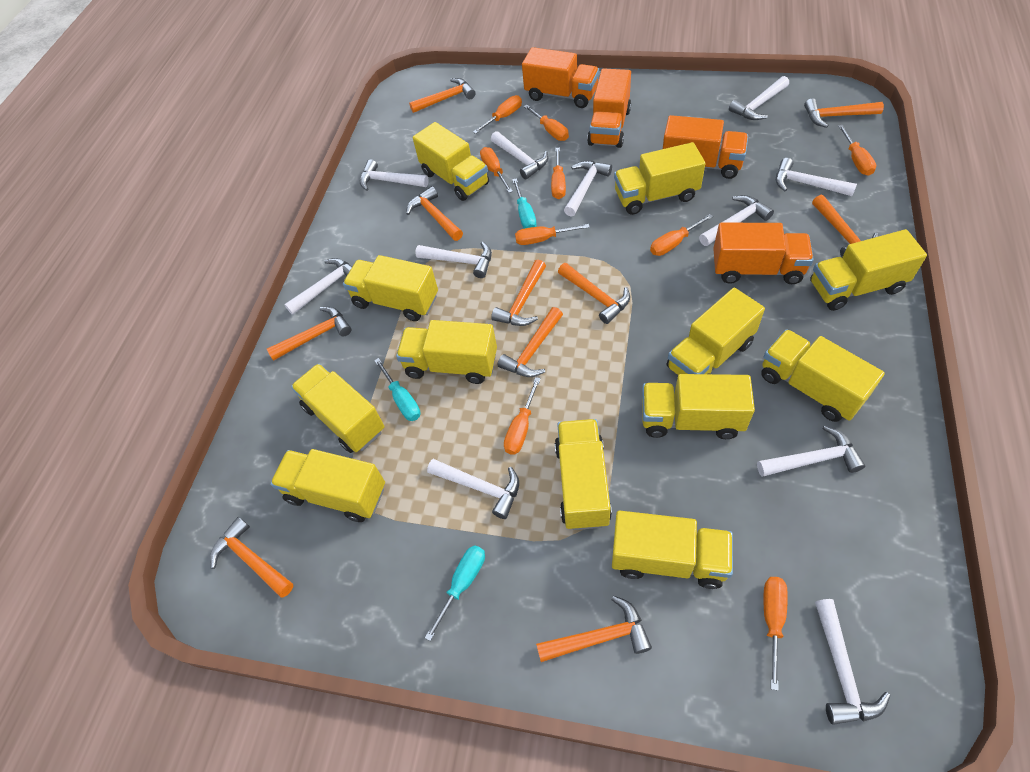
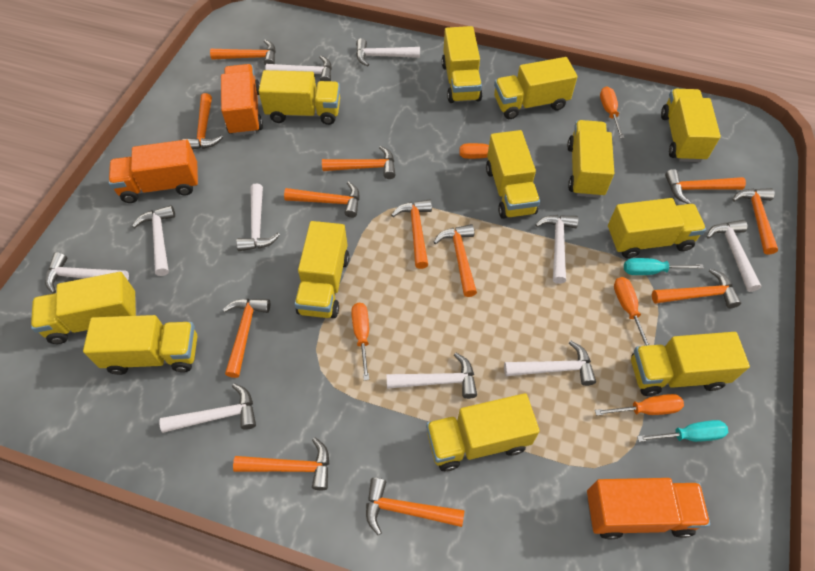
orange hammer: [210,517,294,597] [267,307,352,361] [406,186,463,241] [409,78,476,113] [491,260,546,326] [497,307,563,377] [536,596,652,662] [558,263,630,324] [804,98,884,128] [812,194,878,257] = 10 -> [183,93,223,149] [210,39,276,66] [223,299,270,378] [233,437,329,490] [284,181,359,218] [322,146,396,179] [366,478,464,535] [391,199,432,269] [433,224,477,297] [652,268,741,308] [665,169,746,204] [732,188,778,255] = 12
orange screwdriver: [473,95,522,134] [480,147,513,193] [504,377,541,455] [515,224,590,245] [524,105,569,141] [551,148,566,199] [650,214,713,256] [764,577,788,691] [838,125,876,176] = 9 -> [351,303,369,380] [460,143,530,159] [595,394,684,416] [600,86,624,138] [614,277,650,346] = 5
orange truck: [522,47,599,108] [587,68,631,148] [663,115,748,179] [713,223,814,284] = 4 -> [109,140,198,203] [221,64,263,136] [587,478,710,539] = 3
turquoise screwdriver: [374,358,421,421] [425,545,485,641] [512,178,537,229] = 3 -> [624,258,704,275] [637,420,728,442] = 2
white hammer: [284,258,352,315] [360,159,429,191] [415,241,492,278] [427,459,519,519] [491,131,548,180] [564,161,612,217] [699,195,774,246] [729,76,789,120] [757,425,865,477] [776,158,857,196] [815,599,890,725] = 11 -> [45,252,129,294] [132,205,175,276] [159,383,256,433] [236,183,280,251] [265,56,332,81] [356,38,420,67] [387,353,477,399] [504,341,596,386] [535,215,578,284] [707,220,761,292] = 10

